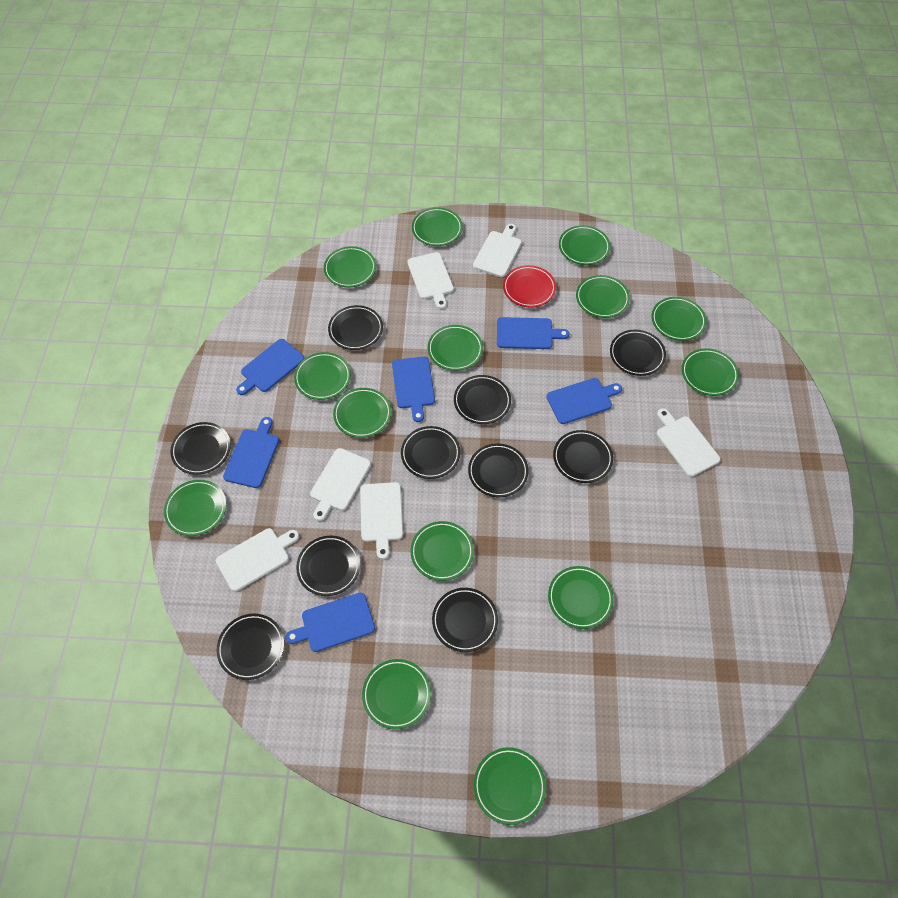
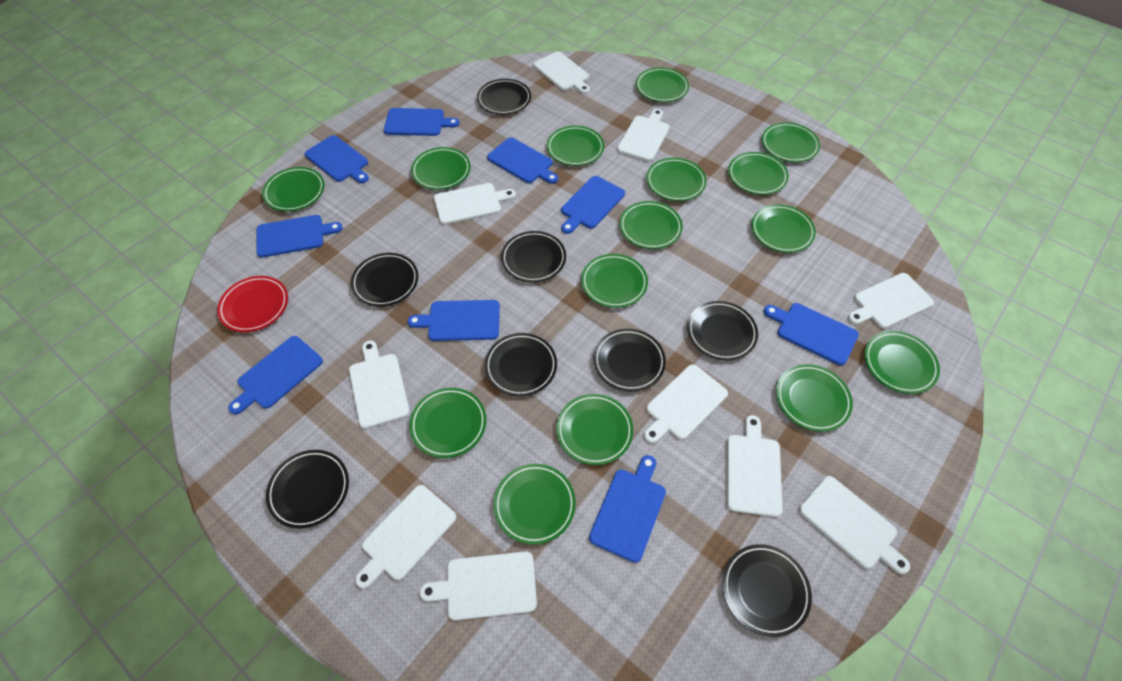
black plate: [170,422,231,475] [217,614,284,680] [296,536,361,596] [328,305,383,350] [401,426,460,479] [432,588,498,652] [454,375,511,424] [468,443,529,497] [553,430,613,483] [610,330,666,376] = 10 -> [266,450,349,529] [351,253,418,307] [477,79,531,115] [485,333,557,396] [501,231,566,282] [593,329,666,391] [687,301,758,360] [722,544,812,637] = 8
blue cutting board: [223,417,279,488] [236,339,305,395] [286,592,375,652] [392,357,435,422] [497,317,569,349] [546,378,622,424] = 6 -> [228,336,323,415] [256,215,343,258] [305,135,369,183] [384,108,460,136] [408,300,500,341] [487,137,558,184] [561,176,625,234] [589,455,666,563] [764,303,859,366] = 9
green plate: [164,480,226,536] [294,352,351,400] [324,246,376,287] [333,388,391,438] [362,659,431,729] [410,521,474,581] [412,207,463,246] [428,325,483,371] [474,747,546,825] [548,566,614,629] [559,225,610,265] [576,275,630,318] [652,297,707,341] [682,348,739,396] = 14 -> [262,167,325,211] [410,388,487,458] [411,147,471,190] [494,464,576,545] [547,126,604,166] [556,394,633,465] [581,254,648,308] [619,201,683,249] [636,67,689,102] [646,158,707,201] [728,152,789,195] [751,204,816,253] [762,122,820,162] [776,364,853,432] [864,331,940,394] = 15
white cutting board: [216,528,299,591] [310,448,371,521] [360,482,403,559] [407,252,454,309] [473,224,522,277] [657,408,721,477] = 6 -> [349,341,410,429] [355,485,456,589] [420,551,537,620] [434,183,516,224] [533,51,590,94] [617,109,670,161] [644,364,728,443] [727,415,783,517] [799,476,910,574] [848,273,934,329] = 10

